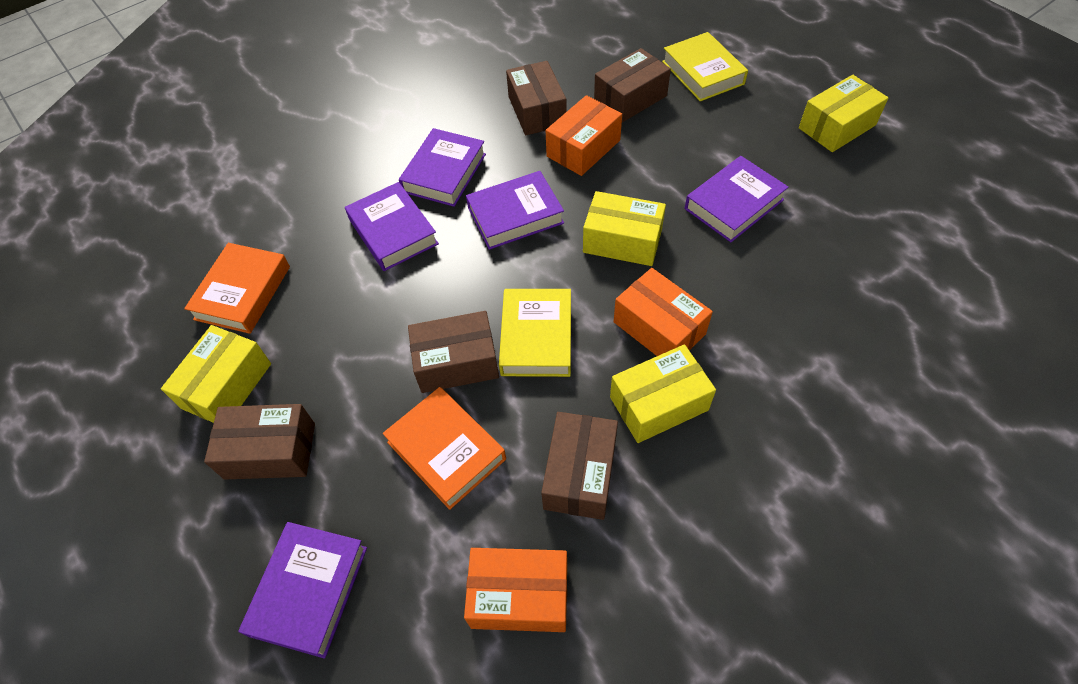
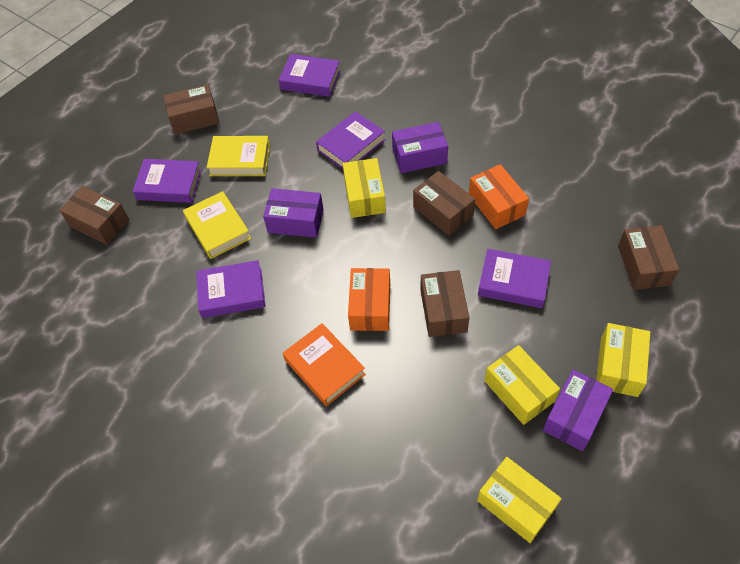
orange book: [184,243,290,334] [383,387,506,510] = 2 -> [283,323,366,406] = 1
orange box: [464,548,567,632] [545,95,622,176] [614,268,713,356] = 3 -> [348,268,390,331] [469,164,529,229] = 2
purple box: none = 0 -> [263,188,324,238] [392,122,448,173] [543,369,613,451] = 3

